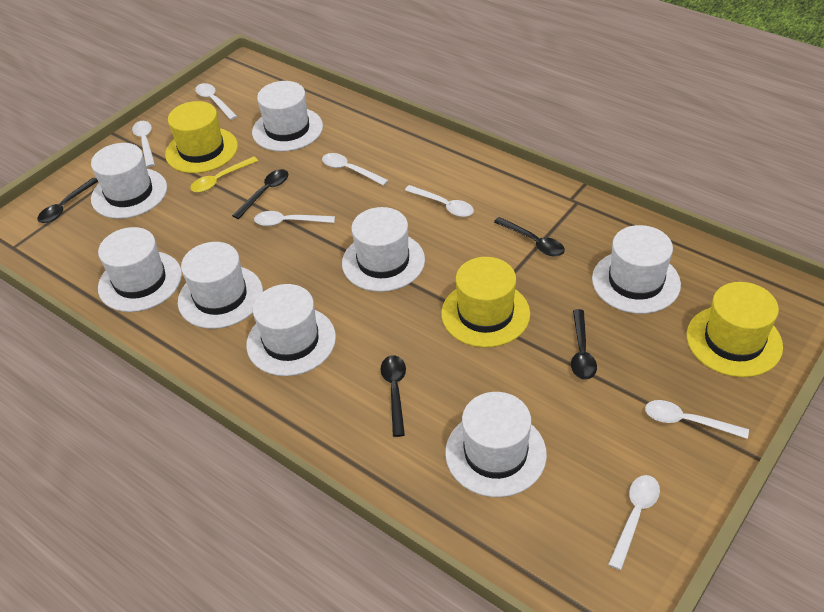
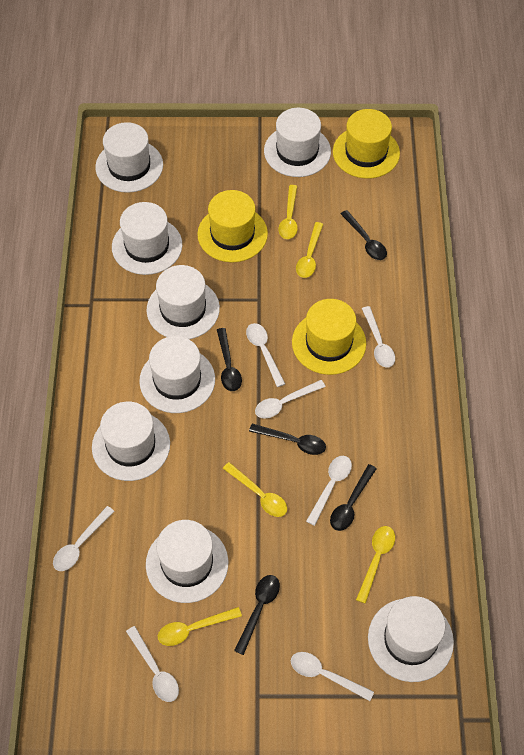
yellow spoon: [190,156,258,193] = 1 -> [158,607,242,646] [223,462,287,517] [278,185,298,239] [296,222,323,278] [356,526,395,604] = 5

